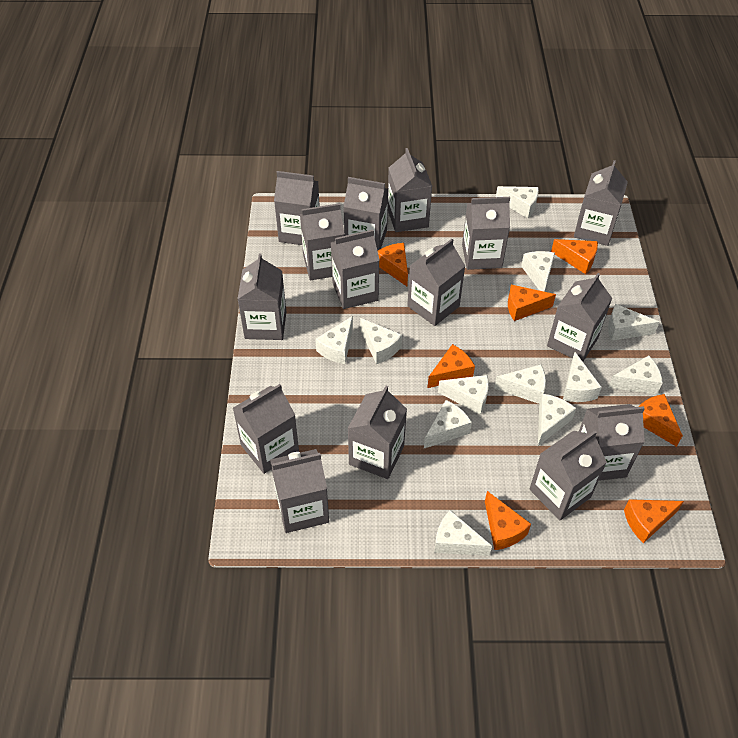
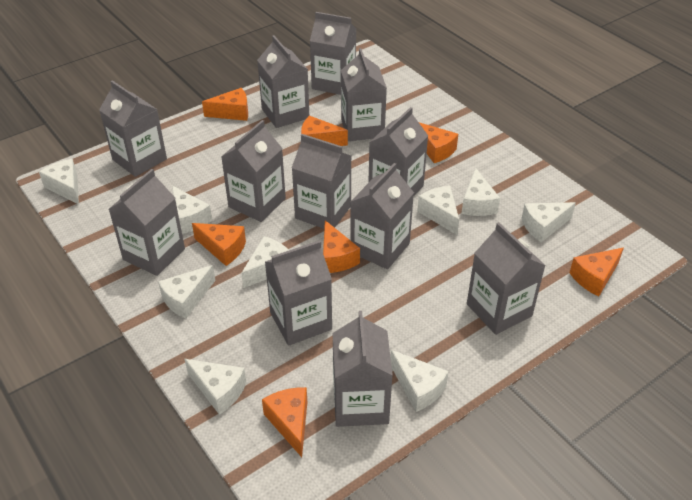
grey carton: [233,384,299,474] [237,253,286,340] [270,449,329,533] [274,171,320,245] [300,203,345,281] [331,230,379,309] [343,177,388,251] [347,386,407,479] [388,148,432,232] [407,239,465,326] [462,197,510,270] [530,431,607,520] [547,273,612,362] [574,160,628,246] [579,404,645,481] = 15 -> [99,80,167,177] [109,169,185,276] [221,120,286,222] [257,35,309,128] [265,240,332,346] [292,134,351,229] [310,12,356,95] [333,311,393,427] [341,48,387,141] [350,163,414,269] [368,107,428,197] [467,222,546,335] = 12
white cheese: [315,316,353,364] [360,318,402,364] [424,400,472,448] [434,510,492,556] [438,375,489,415] [494,364,546,404] [496,186,539,218] [521,251,555,292] [538,393,576,446] [563,352,602,402] [608,304,660,341] [608,356,663,394] = 12 -> [39,159,79,205] [158,265,215,319] [172,186,212,234] [185,359,246,415] [241,236,289,288] [390,350,449,412] [417,186,459,235] [461,168,500,216] [521,202,576,242] = 9

